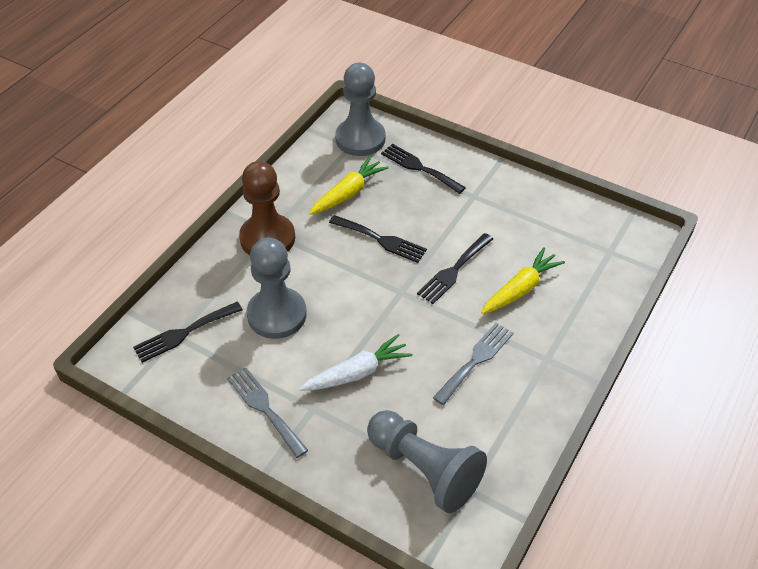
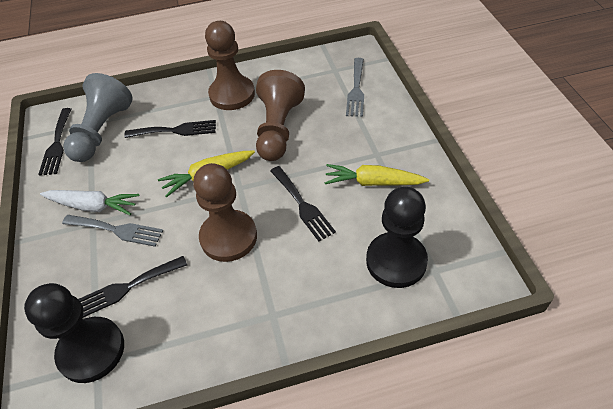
black pawn: none = 0 -> [24,283,124,383] [366,187,428,288] = 2
brown pawn: [239,161,295,255] = 1 -> [193,163,257,262] [205,21,255,110] [256,70,305,161] = 3
grey pawn: [247,238,306,339] [335,63,386,156] [367,410,487,513] = 3 -> [63,73,133,162] = 1

